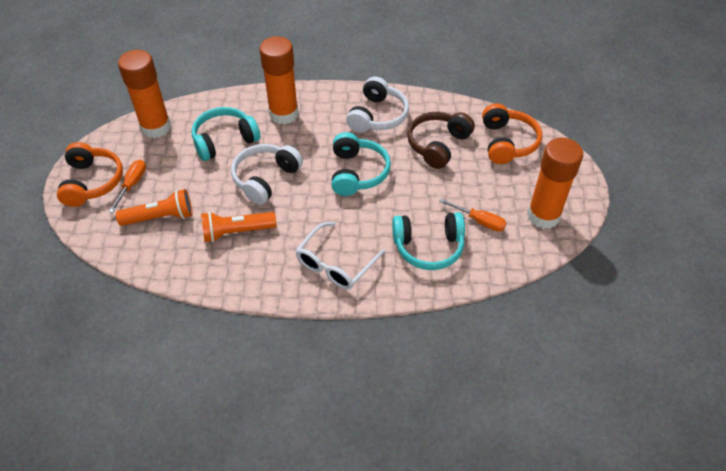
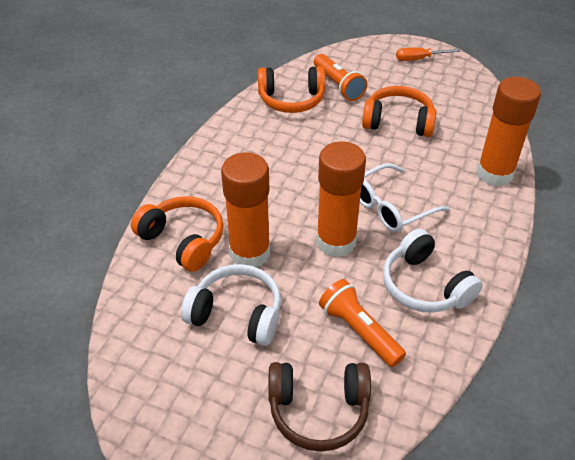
orange headphones: [57,142,123,207] [482,103,542,164] = 2 -> [131,196,223,272] [258,66,325,113] [362,86,436,137] = 3
orange screwdriver: [109,160,146,213] [439,199,507,232] = 2 -> [396,47,461,61] = 1
turquoise headphones: [192,107,260,161] [331,132,391,196] [392,212,465,270] = 3 -> none = 0

